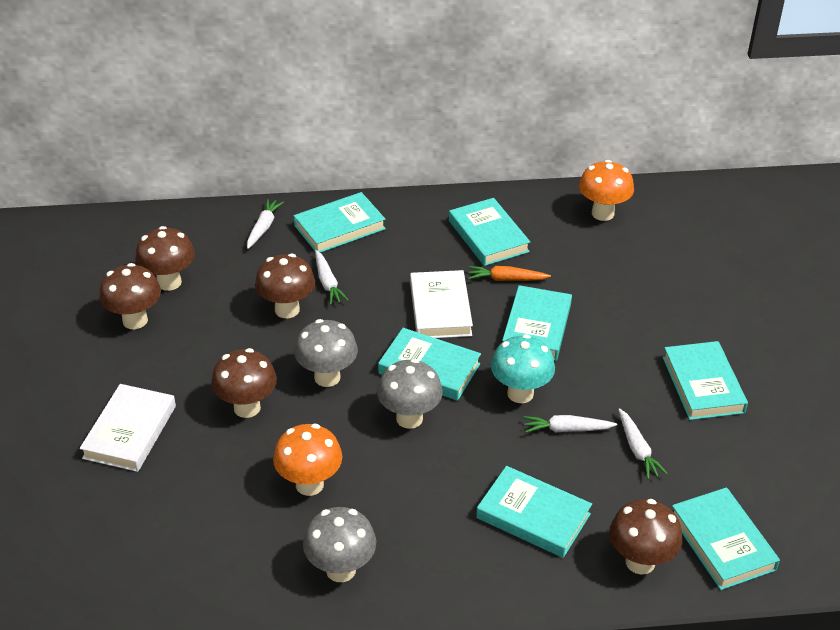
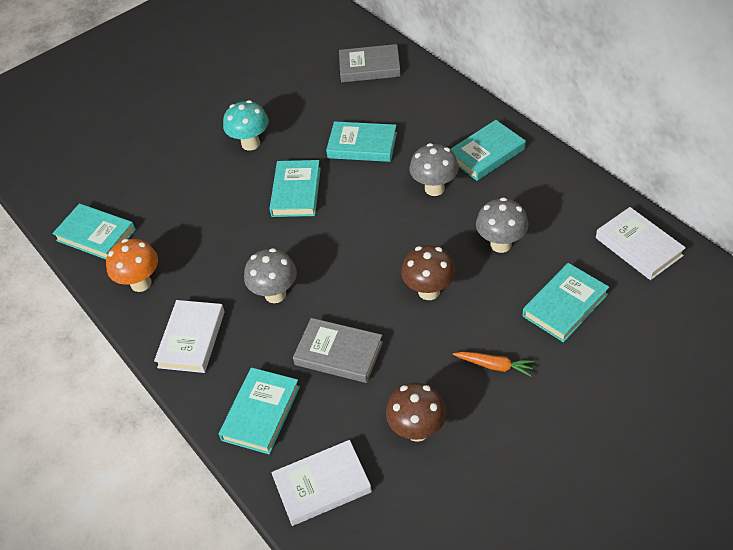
brown mushroom: [99,263,161,329] [135,226,195,291] [211,348,277,418] [255,254,315,318] [609,499,682,575] = 5 -> [386,382,446,442] [401,245,455,300] = 2
grey book: none = 0 -> [293,318,383,383] [339,44,401,82] = 2
orange mushroom: [273,424,342,496] [579,160,634,221] = 2 -> [106,239,158,292] = 1
turquoise book: [294,192,386,253] [378,328,481,401] [449,198,530,266] [476,466,592,558] [502,285,572,361] [663,341,748,420] [672,487,780,590] = 7 -> [52,203,136,259] [219,367,300,455] [269,160,321,217] [326,121,397,162] [450,120,526,181] [522,263,609,342] = 6
white book: [80,384,176,472] [410,270,473,338] = 2 -> [154,300,225,373] [271,440,372,526] [596,207,686,280] = 3
white carrot: [247,199,284,249] [315,250,349,305] [523,415,617,433] [618,408,668,479] = 4 -> none = 0

